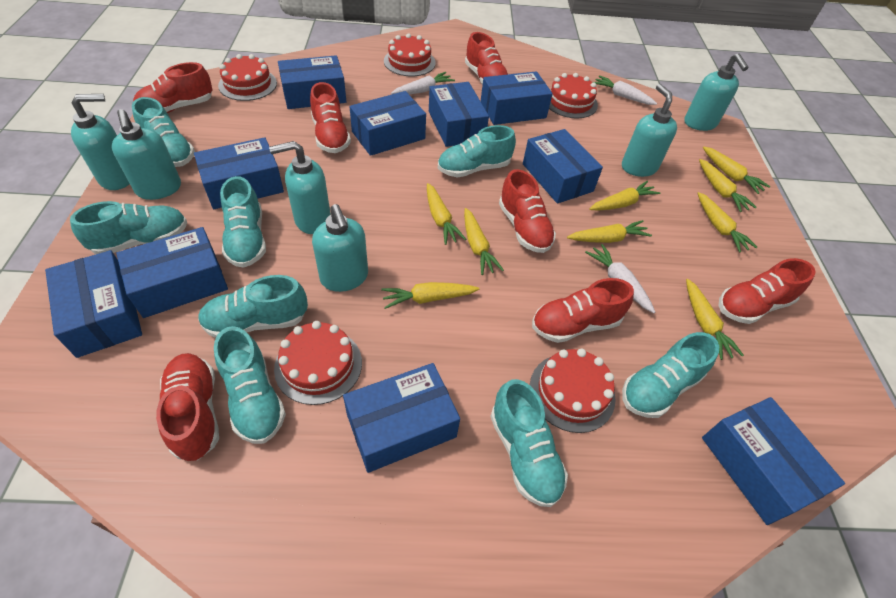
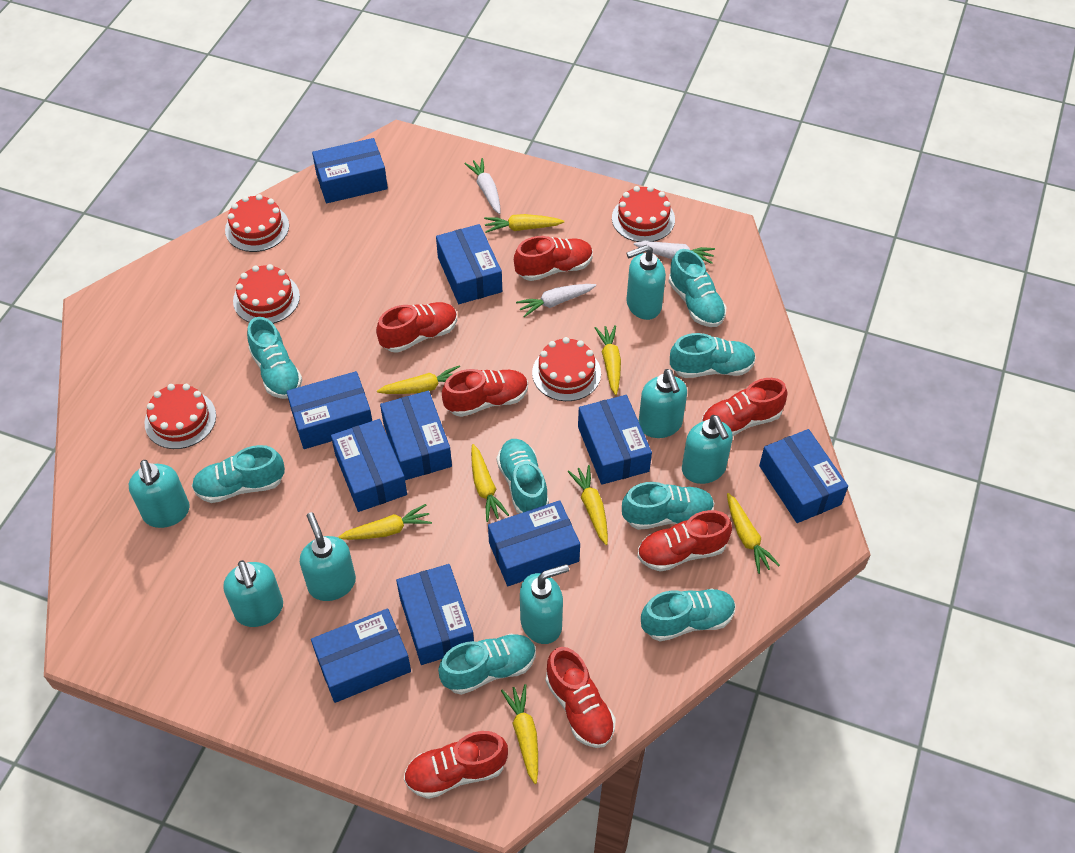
turquoise soap dispenser: [71,94,130,190] [112,109,181,200] [269,141,331,234] [312,204,368,292] [622,84,677,177] [684,53,748,131] = 6 -> [129,460,190,528] [223,560,283,627] [300,512,356,601] [520,564,569,644] [626,245,666,320] [639,369,687,438] [682,415,733,484] = 7
yellow carrot: [381,282,479,309] [427,183,466,245] [464,208,504,275] [567,220,652,243] [589,181,660,211] [686,279,744,360] [698,192,757,253] [699,159,757,212] [703,147,770,194] = 9 -> [338,504,432,540] [377,365,460,394] [471,444,509,522] [484,214,564,233] [501,684,538,784] [567,465,608,545] [595,325,621,395] [727,493,780,574] = 8

